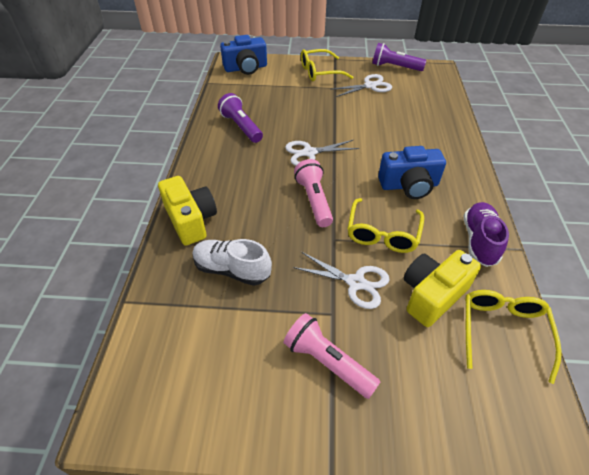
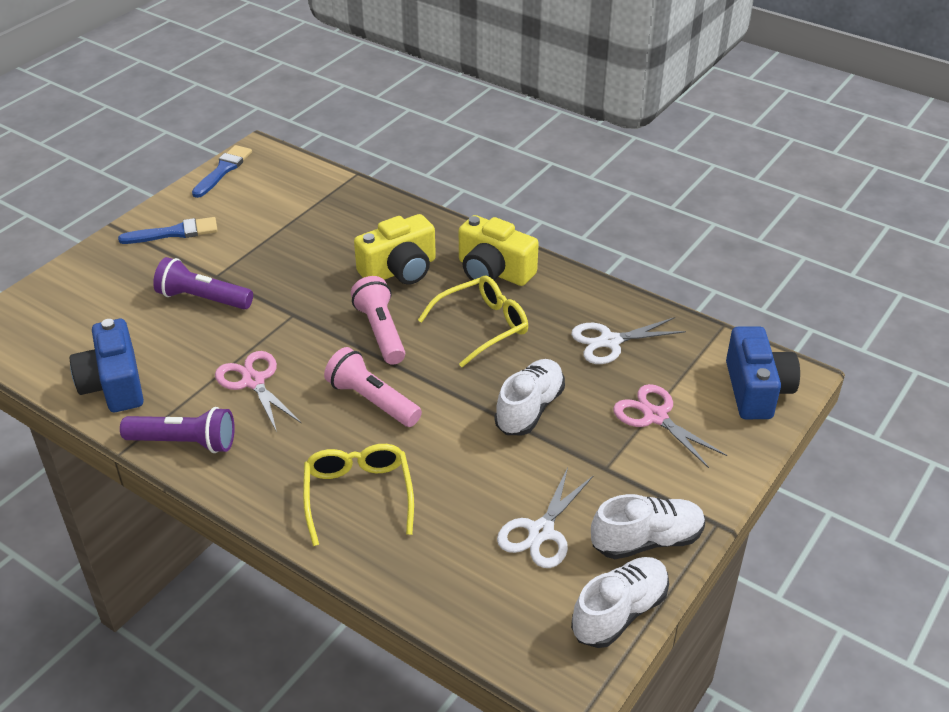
blue brush: none = 0 -> [118,217,218,244] [192,145,252,198] = 2
pink scissors: none = 0 -> [215,351,302,432] [613,384,727,468] = 2
purple shoe: [464,202,509,267] = 1 -> none = 0
white scissors: [285,140,359,166] [293,252,390,309] [332,74,392,97] = 3 -> [497,467,594,568] [571,317,686,364] = 2
white shoe: [192,239,272,286] = 1 -> [495,359,565,435] [571,557,669,648] [591,494,705,559] = 3
yellow glasses: [301,49,353,81] [347,198,424,253] [465,290,562,384] = 3 -> [303,444,414,546] [418,276,528,367] = 2

